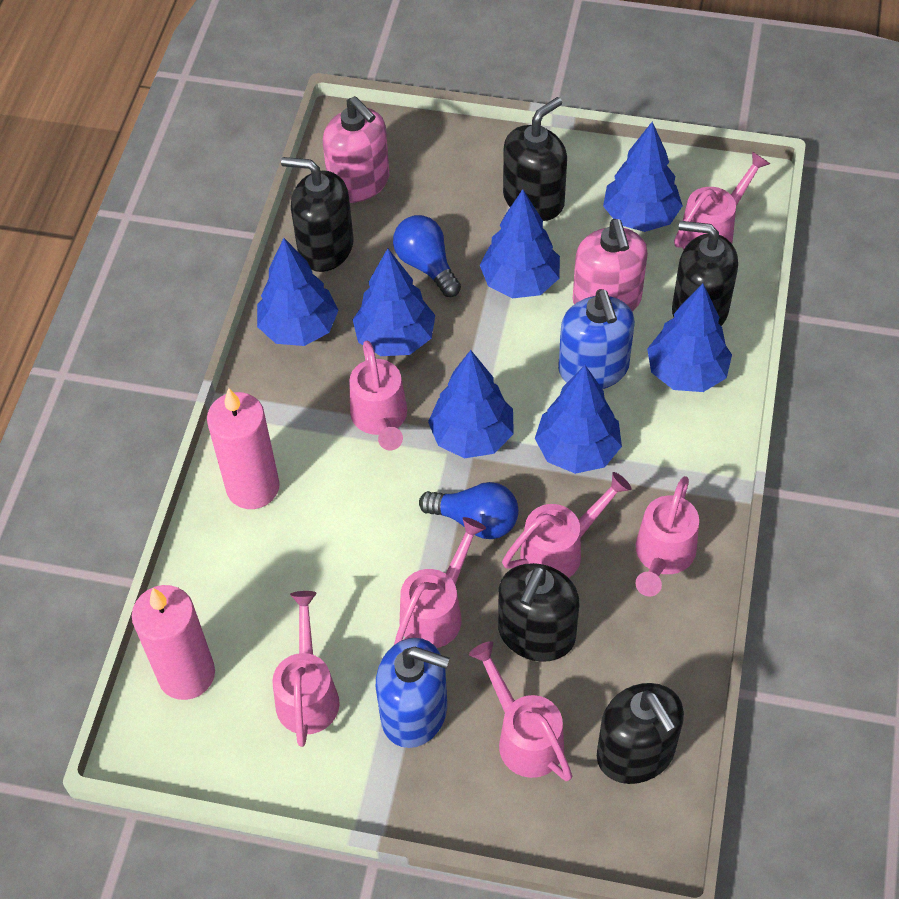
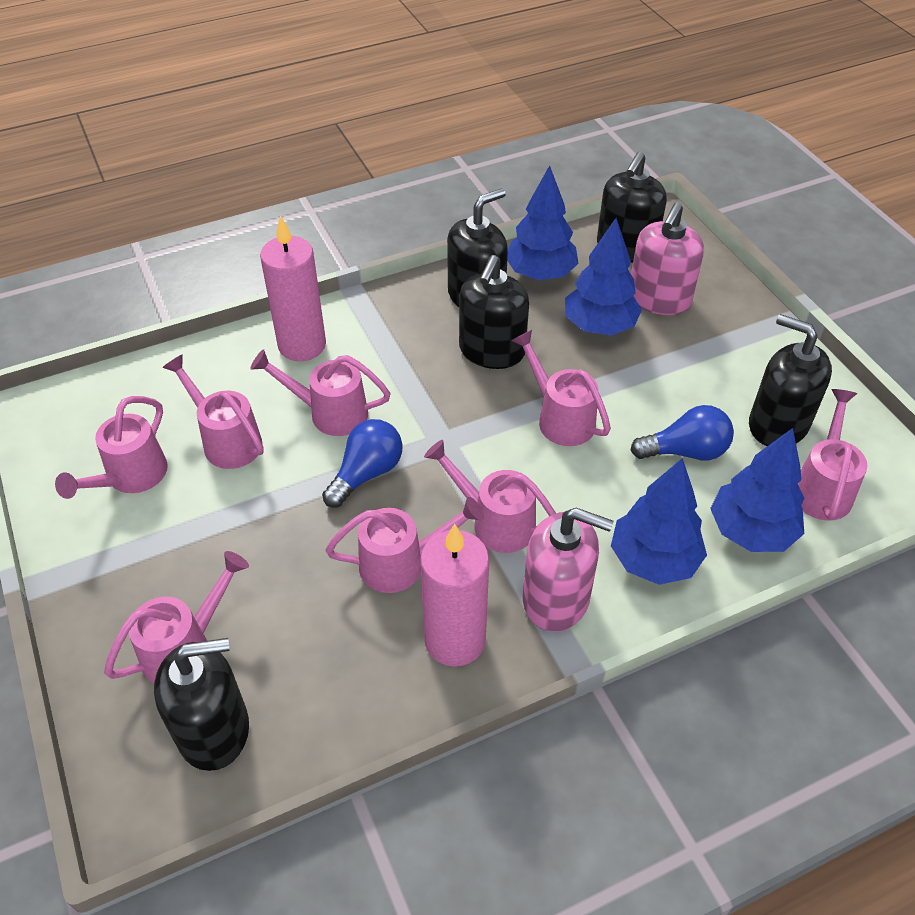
blue soap dispenser: [376,638,450,748] [558,289,635,389] = 2 -> none = 0
blue tree: [257,238,339,346] [353,248,435,356] [428,350,514,458] [480,189,560,298] [535,365,622,474] [603,122,683,232] [647,284,732,392] = 7 -> [507,165,579,280] [565,218,642,336] [611,458,707,585] [710,428,804,552] = 4
pink watering can: [272,591,340,747] [349,341,407,451] [394,517,486,648] [469,641,572,781] [502,472,632,578] [635,476,699,596] [674,151,770,249] = 7 -> [55,396,168,499] [104,551,249,683] [162,354,263,469] [250,349,391,436] [325,497,484,593] [424,440,556,553] [511,330,611,446] [798,389,867,521] = 8

